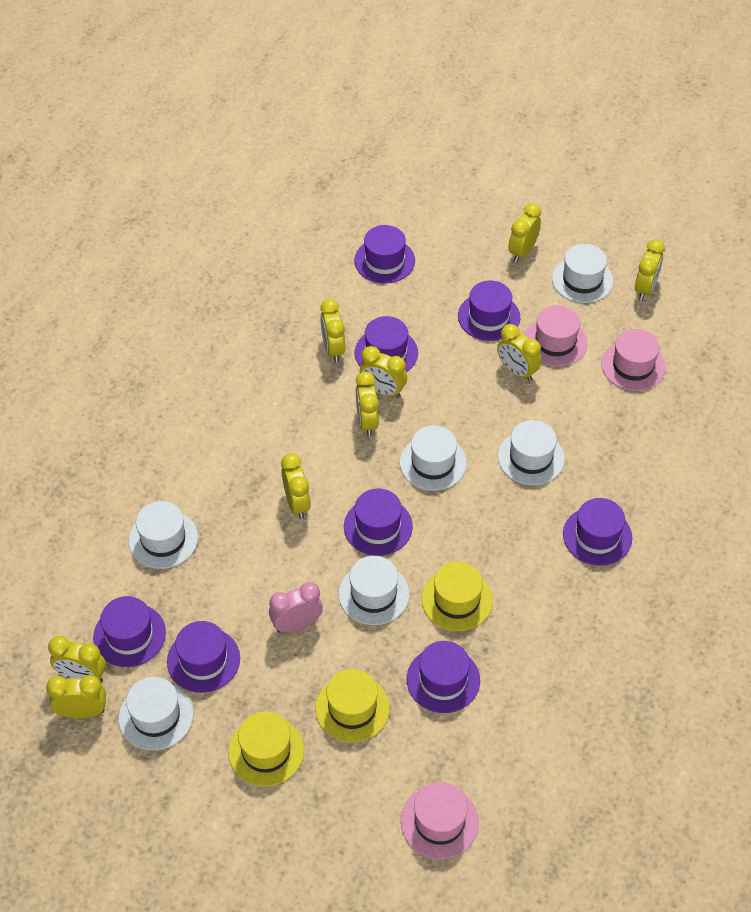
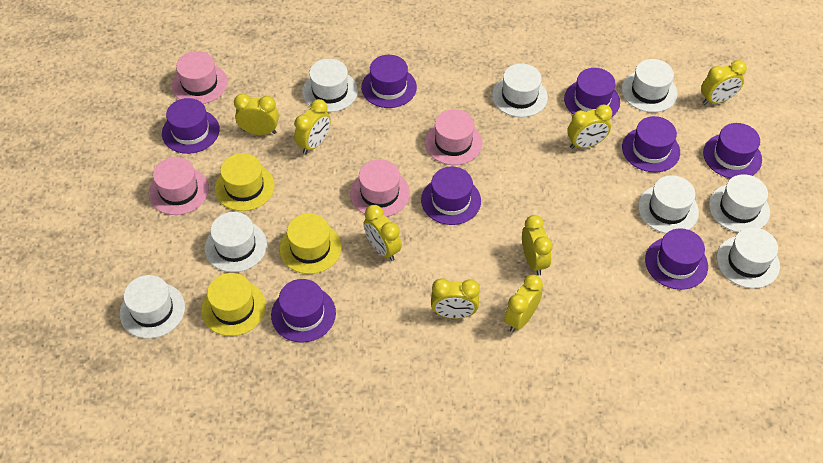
pink clock: [269,582,323,633] = 1 -> none = 0
pink hat: [401,782,479,859] [525,305,587,367] [601,329,666,391] = 3 -> [149,157,209,215] [172,51,228,104] [350,159,410,217] [425,109,482,165] = 4
white hat: [119,677,194,750] [128,501,198,569] [338,556,409,625] [400,425,467,491] [498,420,565,485] [552,244,614,303] = 6 -> [120,275,185,339] [205,212,267,272] [302,58,358,112] [492,63,548,117] [622,59,678,112] [638,175,699,234] [709,174,770,233] [717,227,780,288] = 8
yellow clock: [46,675,106,718] [48,636,106,682] [281,453,311,519] [320,299,345,362] [356,371,379,437] [360,346,407,398] [497,324,542,381] [508,203,541,263] [635,239,665,301] = 9 -> [234,94,279,135] [294,99,331,154] [363,205,402,261] [431,278,480,319] [504,275,543,332] [522,215,553,275] [567,105,612,149] [701,60,747,105] = 8

